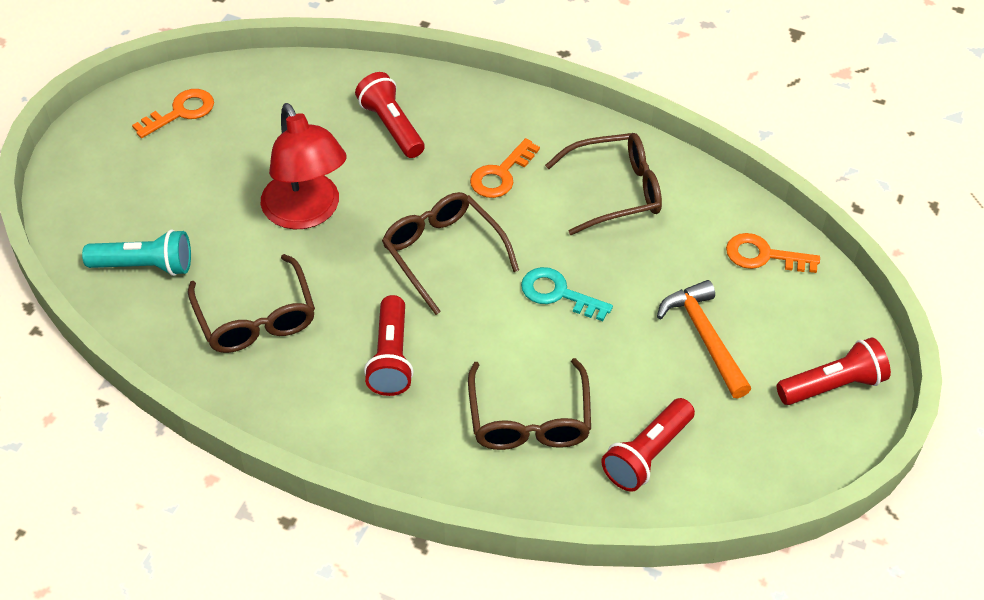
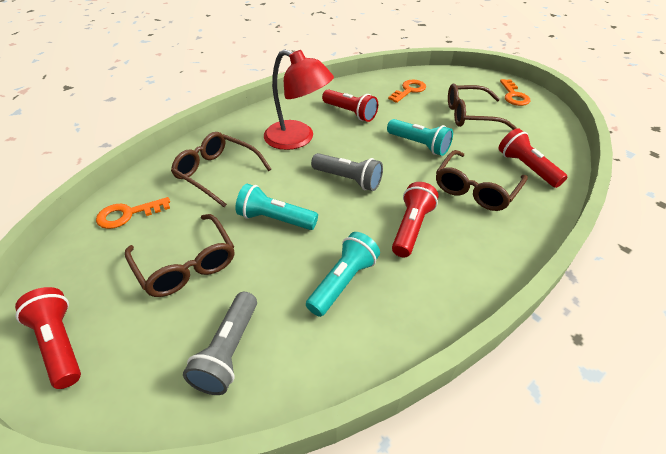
grey flashlight: none = 0 -> [183,292,257,395] [311,153,383,191] = 2
orange hammer: [657,280,751,399] = 1 -> none = 0
turquoise flashlight: [82,229,191,276] = 1 -> [236,184,318,230] [306,232,380,317] [387,119,453,156] = 3
turquoise key: [521,267,613,321] = 1 -> none = 0

